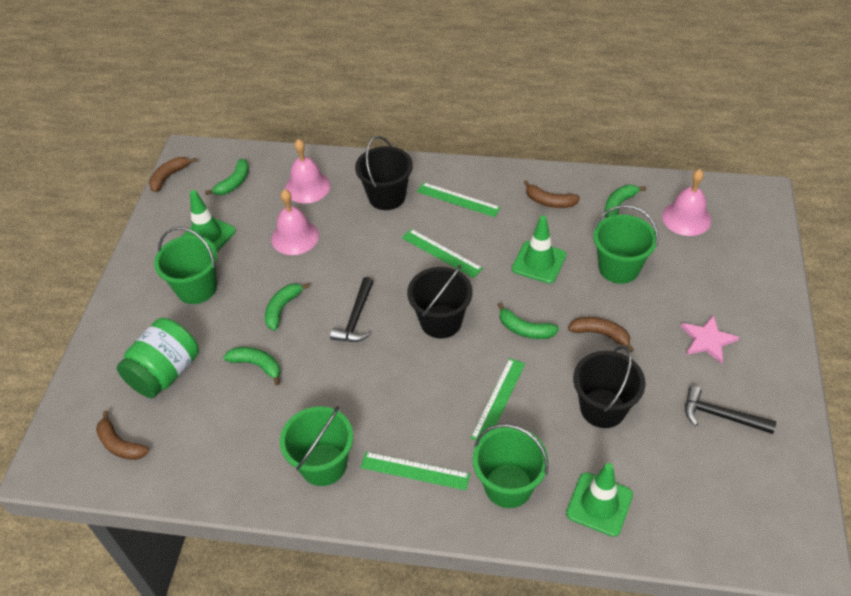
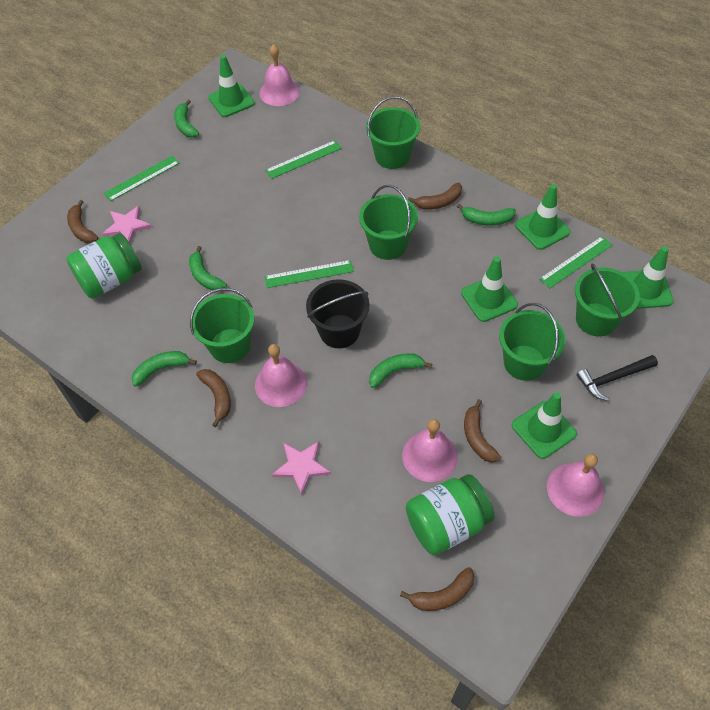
black bucket: [355,136,413,210] [407,265,473,338] [573,346,645,428] = 3 -> [306,279,369,348] = 1
black hammer: [330,277,374,342] [685,386,776,434] = 2 -> [576,355,658,401] = 1
brown banana: [96,410,149,460] [149,157,197,192] [523,180,580,208] [568,317,634,352] = 4 -> [67,200,98,243] [196,369,231,427] [400,567,474,611] [408,183,462,210] [464,399,501,463] = 5
green bucket: [154,227,217,304] [280,406,353,486] [473,424,549,508] [593,205,659,284] = 4 -> [190,288,255,363] [359,185,418,260] [366,96,420,169] [499,303,566,381] [575,263,640,336] = 5
green jar: [117,318,199,398] = 1 -> [66,233,142,298] [406,474,494,555] = 2
green traffic cone: [181,190,236,251] [512,215,566,284] [566,463,633,537] = 3 -> [208,55,255,117] [461,256,518,322] [512,392,577,459] [515,184,571,250] [623,246,674,309] = 5
pink bell: [271,189,319,255] [285,139,331,203] [662,169,711,236] = 3 -> [255,344,307,407] [259,44,300,106] [402,419,458,482] [547,454,605,517] = 4
pink star: [681,315,739,364] = 1 -> [103,206,152,243] [272,441,331,495] = 2

